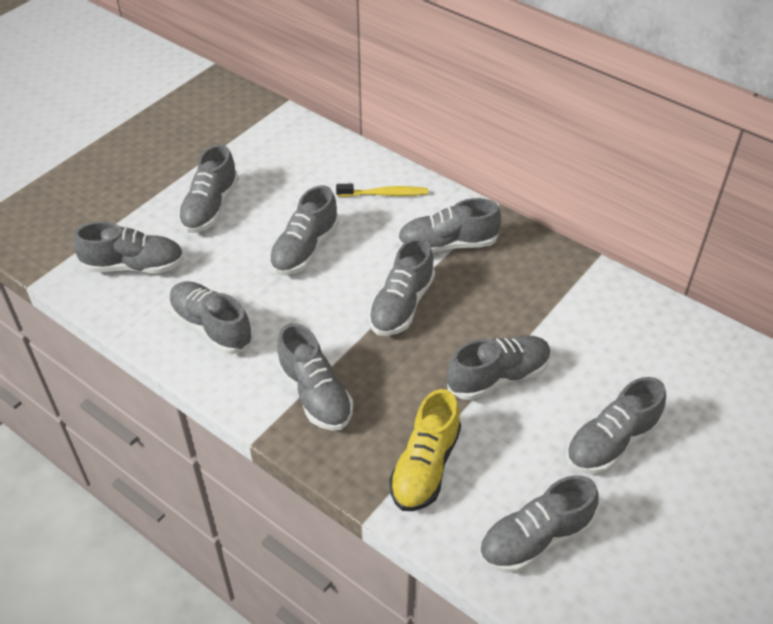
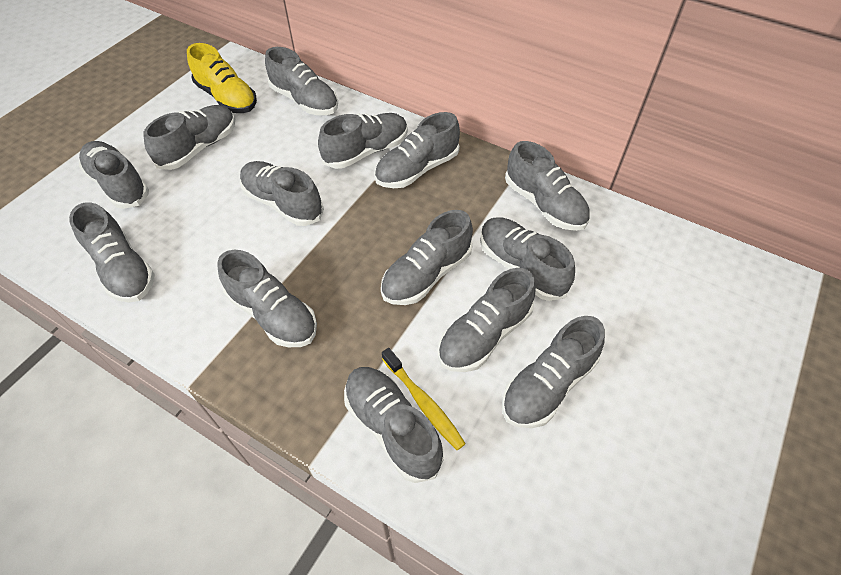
grey shoe: [73,221,184,273] [169,281,253,354] [178,144,239,233] [269,185,339,275] [276,323,353,431] [369,238,435,336] [397,198,501,253] [447,335,551,400] [479,475,598,573] [566,377,666,474] = 10 -> [69,202,155,303] [79,141,149,209] [143,105,235,170] [217,250,317,347] [240,161,324,226] [265,47,338,115] [318,113,408,169] [344,367,444,483] [374,112,460,188] [381,210,473,305] [438,268,536,372] [480,217,575,301] [502,316,605,428] [505,141,590,231] = 14

